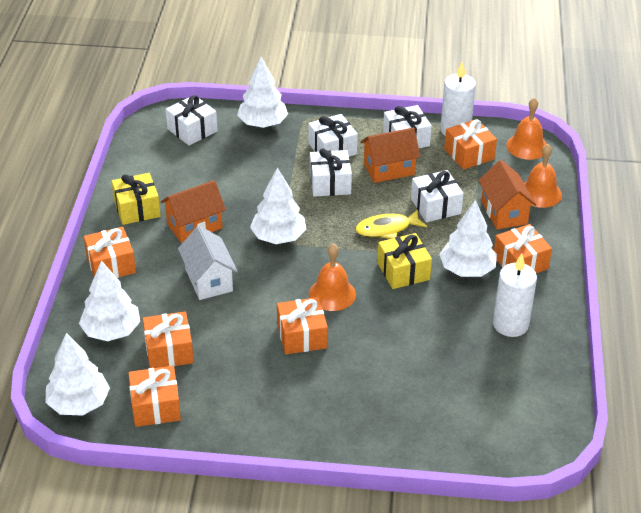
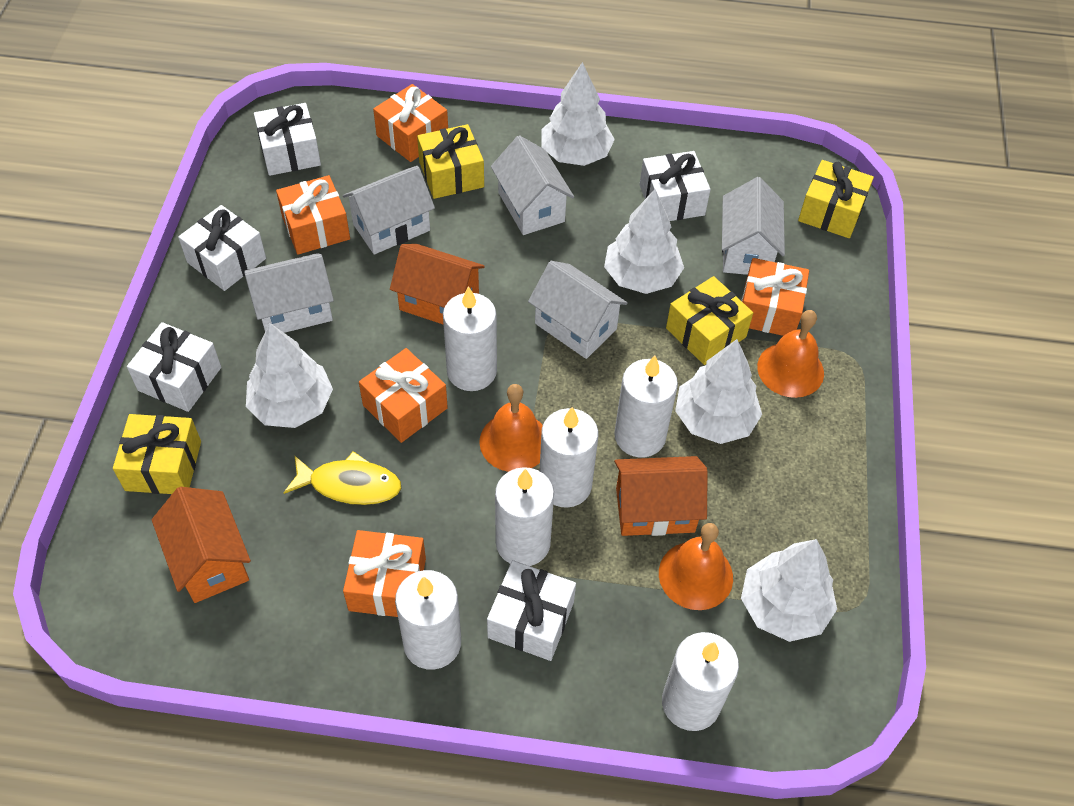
orange gift: [84,227,136,278] [128,366,181,427] [143,311,194,368] [277,297,328,354] [444,119,497,170] [494,224,552,273] = 6 -> [276,175,350,255] [343,530,426,617] [359,348,448,443] [373,84,448,162] [741,258,809,336] = 5
white candle: [440,62,476,135] [493,254,537,337] = 2 -> [395,570,461,670] [443,286,497,391] [495,467,554,566] [540,407,599,508] [614,355,678,458] [662,632,739,731] = 6
white house: [178,226,238,300] = 1 -> [245,253,334,333] [343,166,435,254] [491,135,574,235] [528,261,628,359] [722,177,785,275] = 5
yellow gift: [112,173,161,225] [377,233,432,289] = 2 -> [113,414,201,494] [417,124,484,199] [666,276,753,365] [798,160,874,238] = 4

